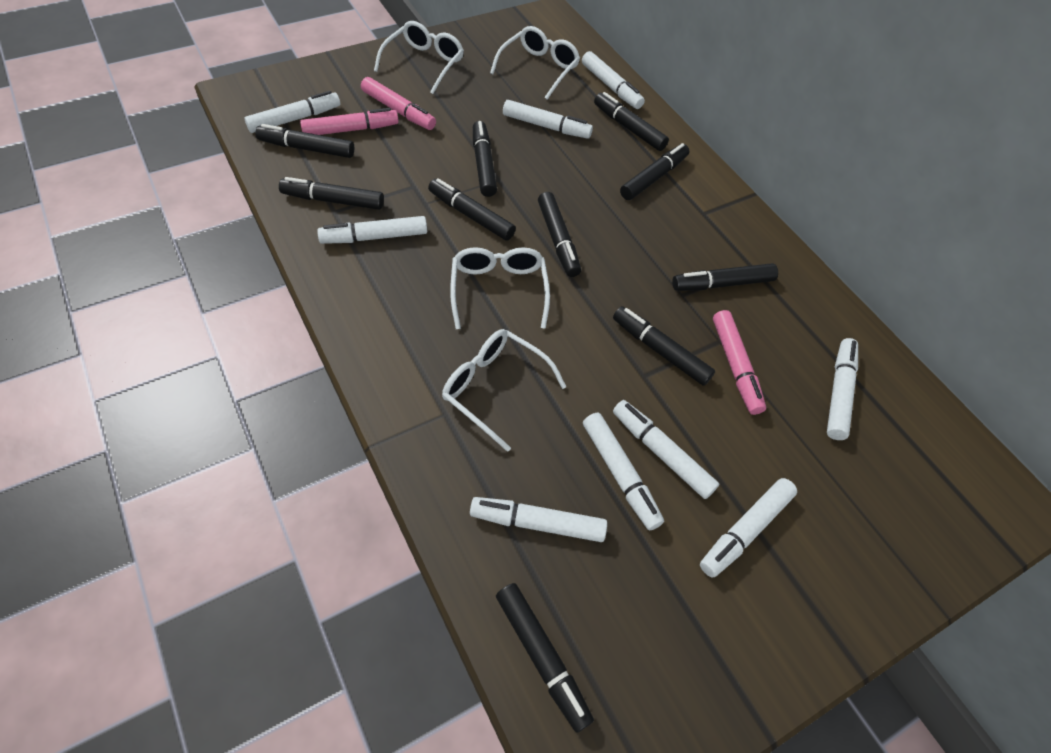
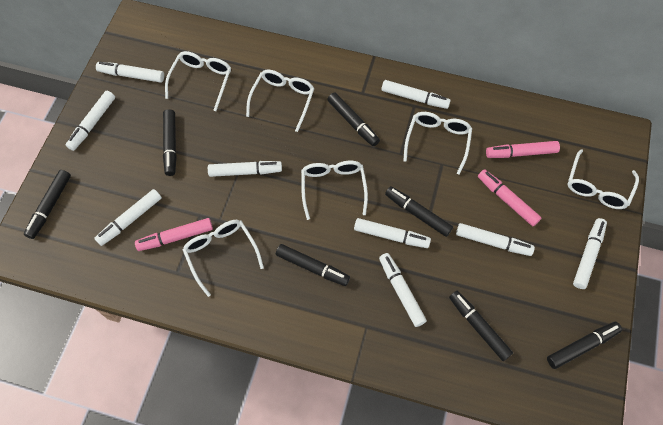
black marker: [256,124,354,158] [279,177,384,210] [428,178,516,241] [473,121,497,197] [496,583,594,733] [538,192,581,277] [594,92,669,151] [613,306,715,386] [620,143,689,200] [672,263,778,291] = 10 -> [24,170,71,239] [163,109,177,176] [276,244,350,286] [327,92,380,147] [385,186,453,237] [449,291,513,361] [547,322,622,369] = 7
white glasses: [374,21,464,94] [442,329,567,452] [450,247,550,329] [490,26,580,100] = 4 -> [165,51,231,111] [183,220,264,297] [246,70,315,132] [301,161,368,220] [403,112,472,175] [568,149,639,209] = 6

